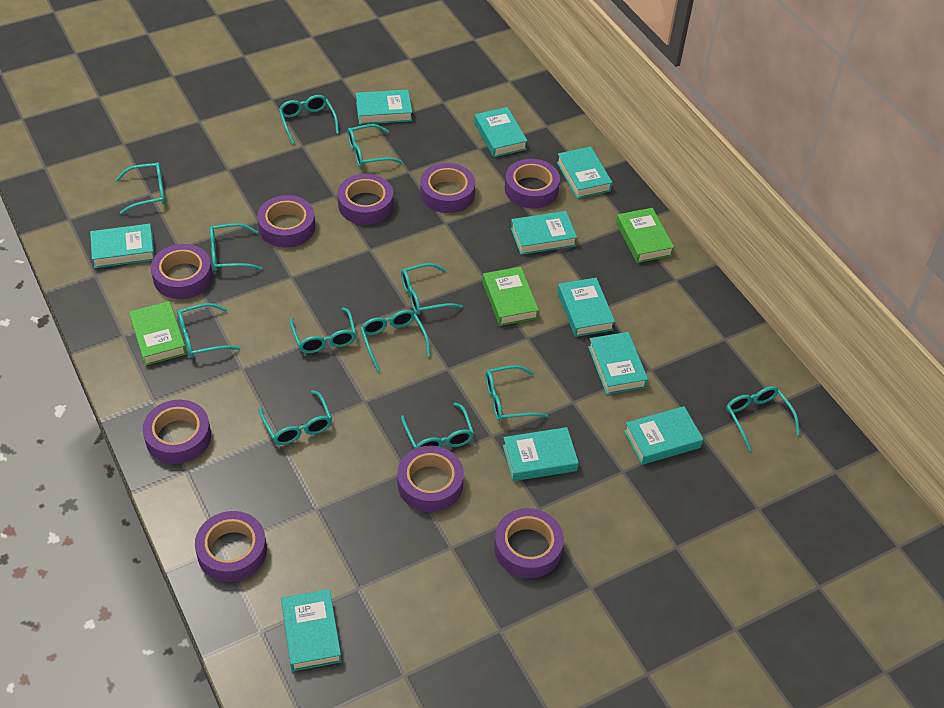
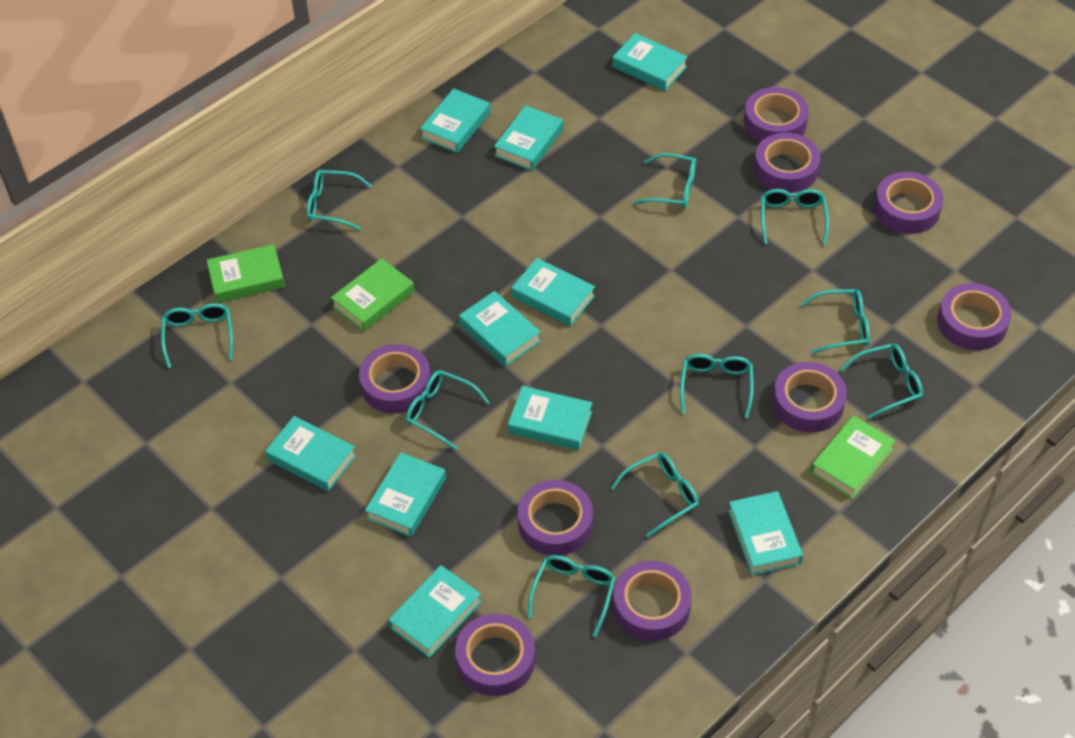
turquoise glasses: [116,162,166,214] [177,303,240,358] [210,223,262,271] [259,390,332,445] [279,95,339,144] [290,307,356,353] [348,124,403,167] [360,310,430,371] [401,263,463,315] [401,402,474,449] [486,365,548,421] [726,386,800,451] = 12 -> [161,303,233,368] [307,170,372,230] [406,370,490,450] [528,555,616,637] [611,452,699,537] [633,153,696,208] [680,354,754,418] [761,189,829,245] [801,289,870,354] [840,344,923,419] = 10

